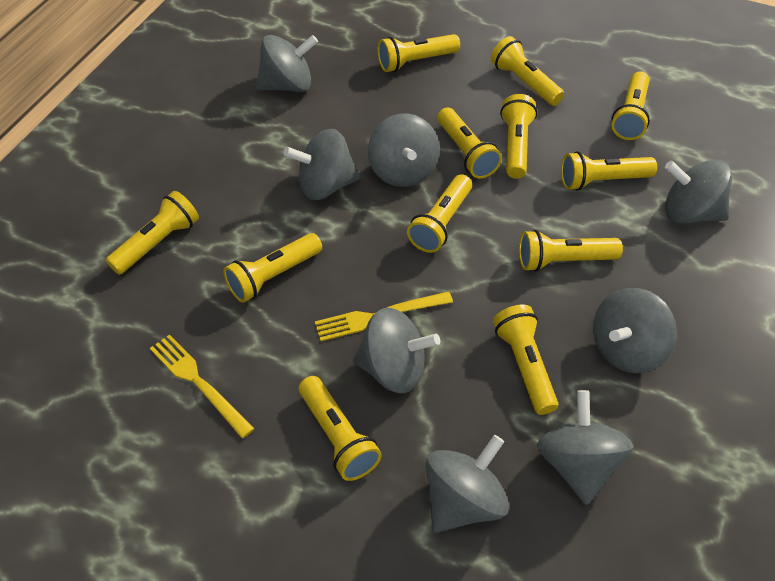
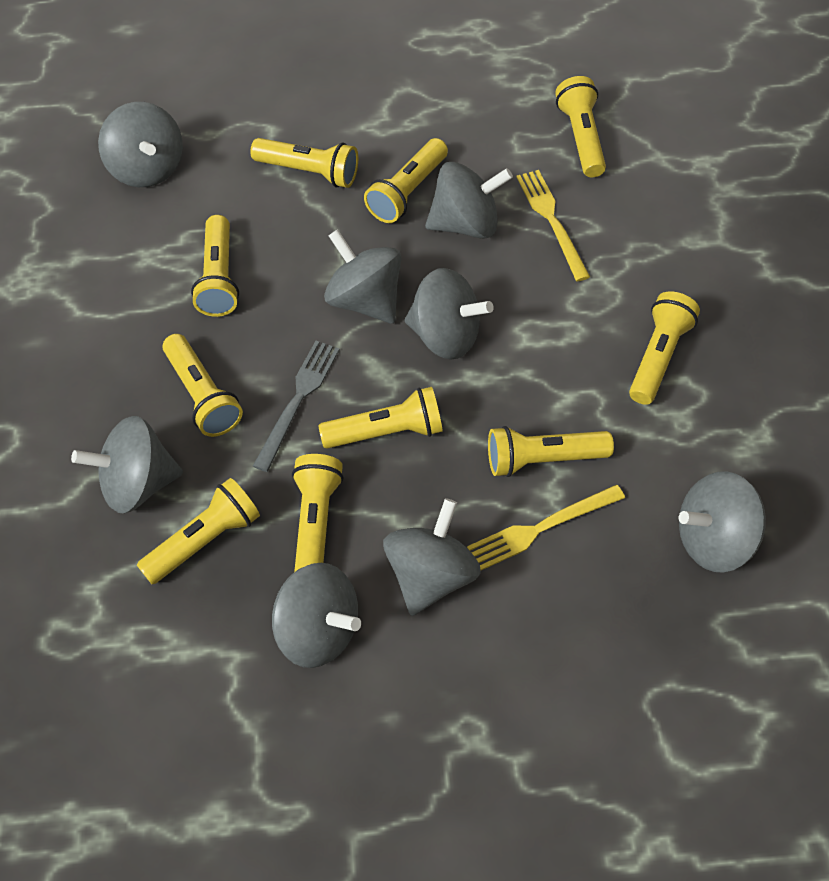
grey fork: none = 0 -> [253,341,340,472] = 1
yellow flashlight: [106,191,199,274] [223,233,322,303] [299,376,382,481] [378,34,460,72] [407,174,472,253] [437,107,502,179] [491,36,564,106] [493,305,559,415] [500,94,537,179] [519,230,623,272] [561,151,657,191] [612,71,650,140] = 12 -> [137,478,260,584] [162,334,243,437] [191,215,239,317] [250,138,358,188] [292,454,344,572] [318,387,443,449] [364,138,448,223] [488,426,614,477] [555,76,606,177] [629,291,700,405] = 10

